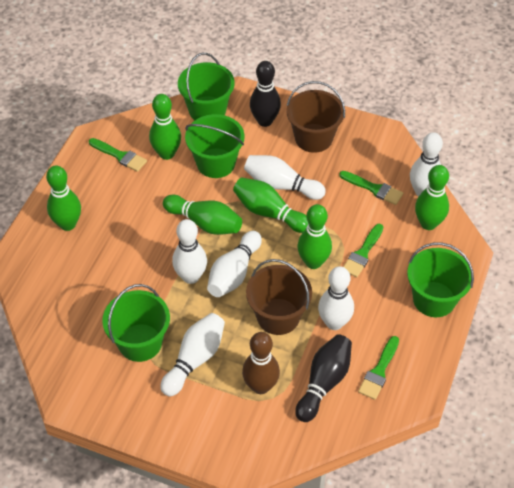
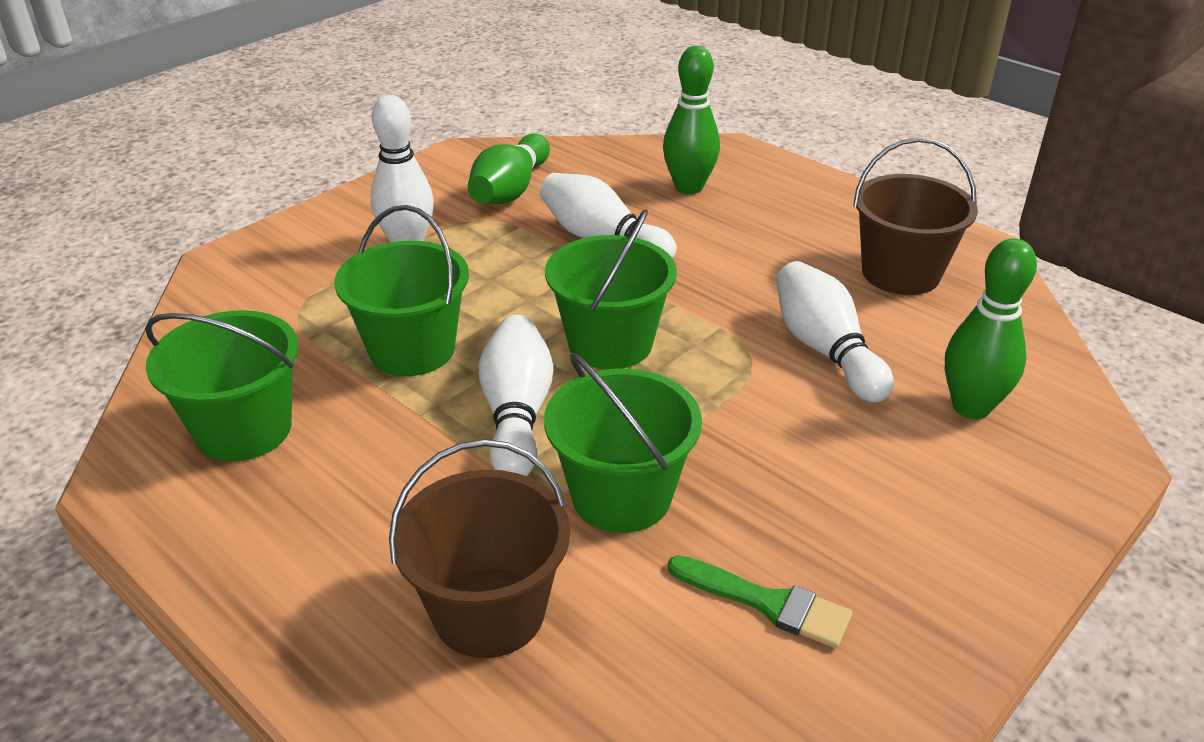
black bowling pin: [250,61,281,127] [295,334,352,422] = 2 -> none = 0
brown bowling pin: [242,332,280,394] = 1 -> none = 0
green bowling pin: [46,165,81,231] [149,94,181,160] [163,194,242,235] [233,177,308,233] [297,204,332,269] [415,165,449,230] = 6 -> [468,133,550,204] [663,46,720,194] [945,238,1037,419] = 3
green brush: [89,138,147,172] [339,171,403,205] [343,224,383,277] [358,336,399,400] = 4 -> [668,555,852,648] = 1
white bowling pin: [160,313,225,397] [172,219,207,284] [207,231,262,297] [244,155,326,200] [318,266,354,330] [410,132,443,197] = 6 -> [370,95,434,242] [478,315,553,476] [540,173,677,258] [776,261,894,402] = 4

